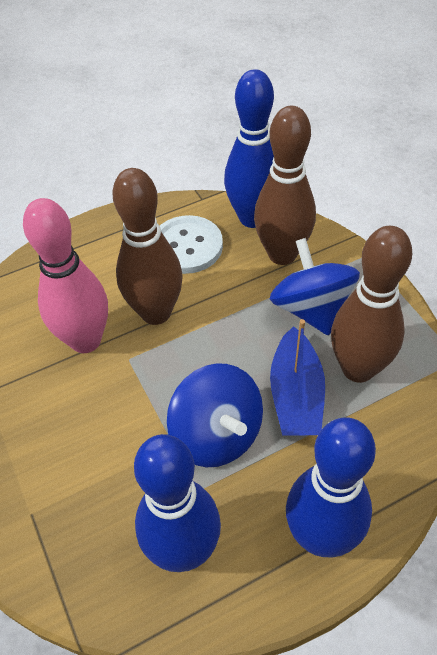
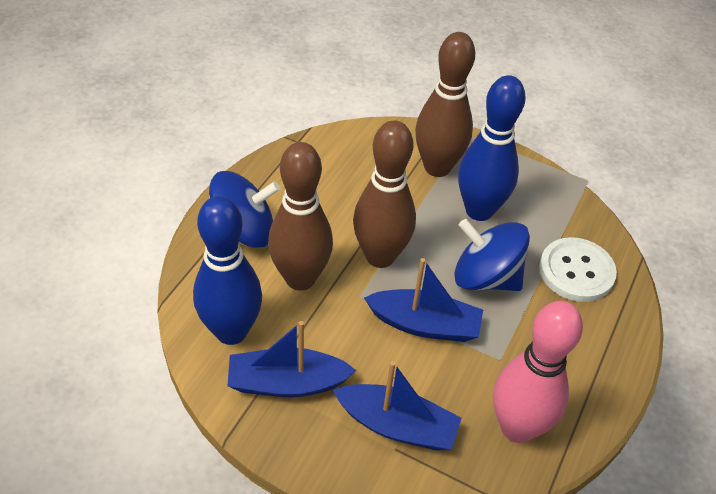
blue boat: [270,319,325,436] = 1 -> [228,321,356,397] [333,361,461,451] [364,258,483,342] = 3
blue bowling pin: [134,434,221,572] [224,69,274,228] [286,417,376,557] = 3 -> [193,196,262,345] [458,75,525,221] = 2

